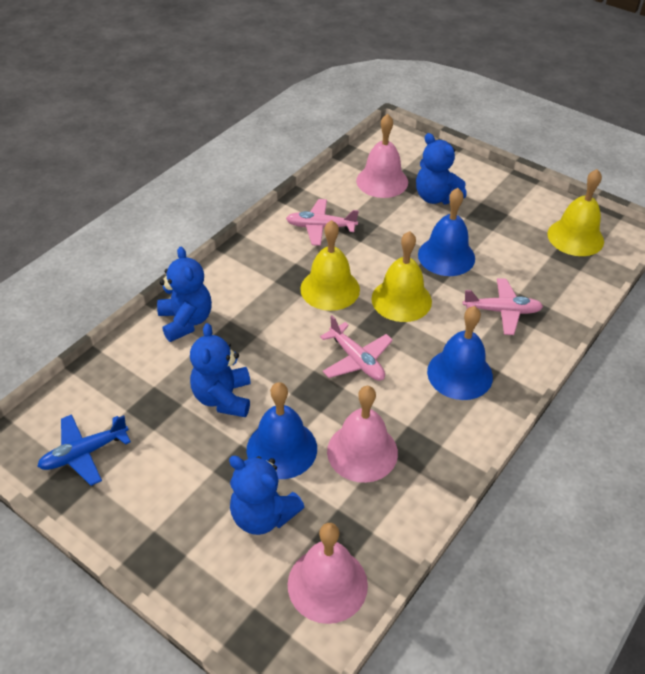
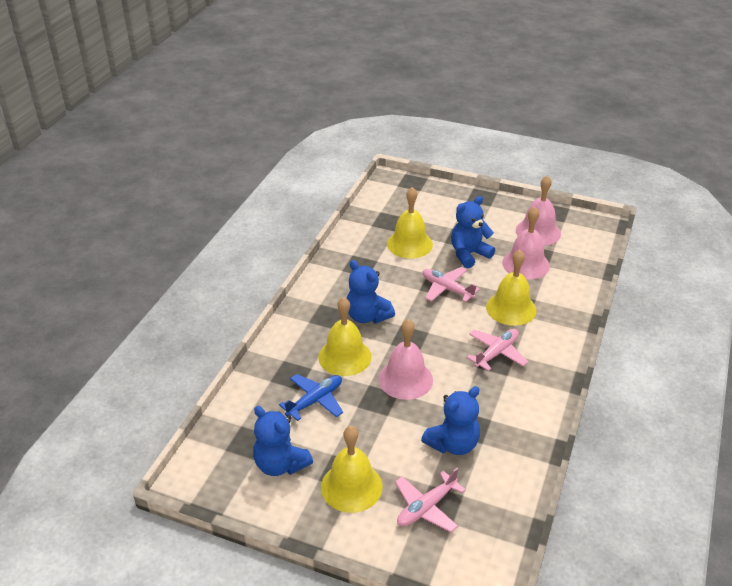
blue bell: [247,382,317,479] [418,188,475,276] [427,306,493,400] = 3 -> none = 0
yellow bell: [300,220,360,311] [372,231,432,322] [547,169,604,256] = 3 -> [318,297,371,376] [321,426,383,513] [387,187,433,259] [486,250,537,326] = 4

